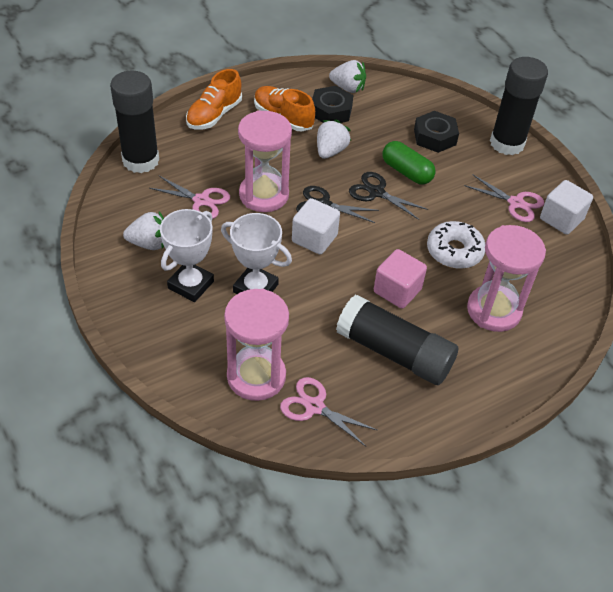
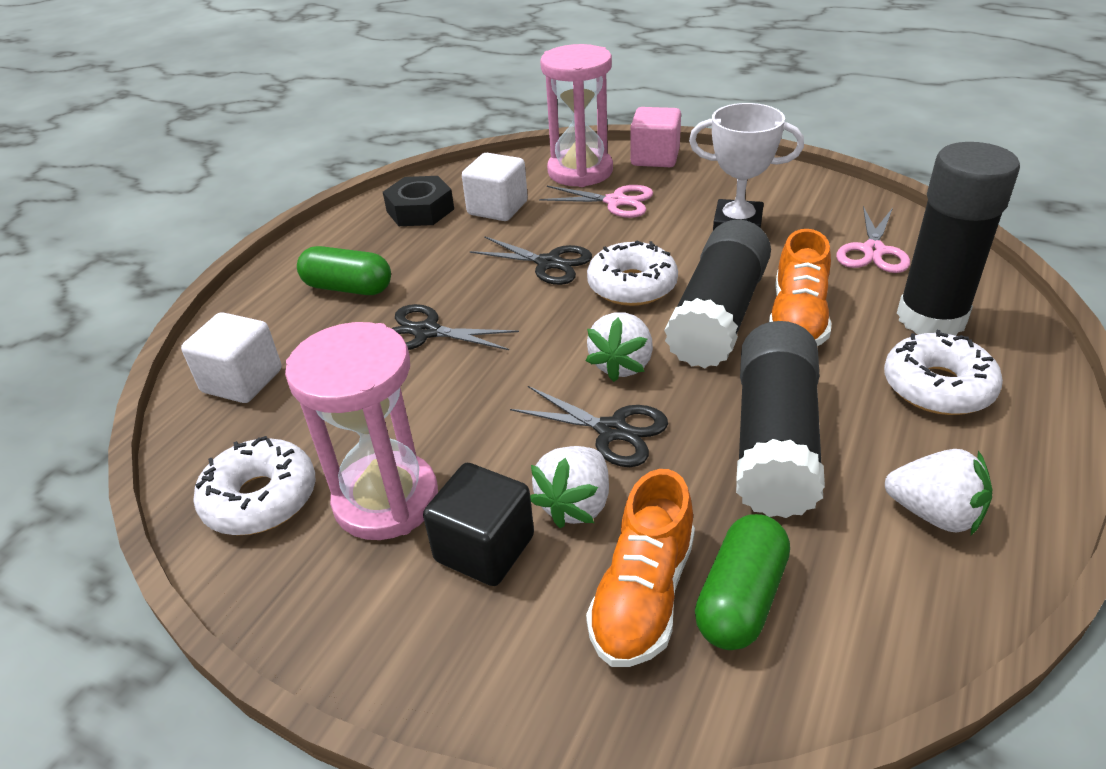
black cube: none = 0 -> [423,463,534,586] = 1
black nut: [312,86,353,123] [414,111,459,153] = 2 -> [383,176,454,226] = 1
black scissors: [296,186,379,223] [349,172,428,220] = 2 -> [391,304,519,350] [470,236,592,285] [510,386,668,467] = 3
green capsule: [382,141,436,185] = 1 -> [297,246,391,295] [695,514,790,650] = 2
pink hourglass: [224,289,289,401] [238,110,292,212] [467,225,546,332] = 3 -> [285,322,438,540] [540,44,613,187] = 2
pink scissors: [149,176,230,219] [280,377,378,446] [464,174,544,222] = 3 -> [539,185,653,218] [836,206,910,273] = 2
white donut: [427,221,485,269] = 1 -> [193,436,316,535] [587,241,678,306] [884,330,1003,415] = 3
white trophy: [160,209,214,302] [221,213,292,294] = 2 -> [689,103,804,231] = 1

